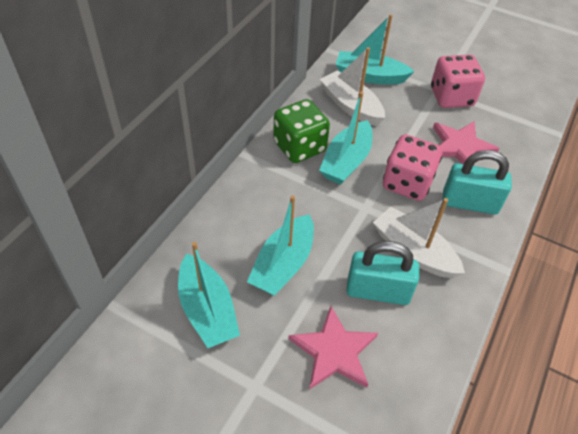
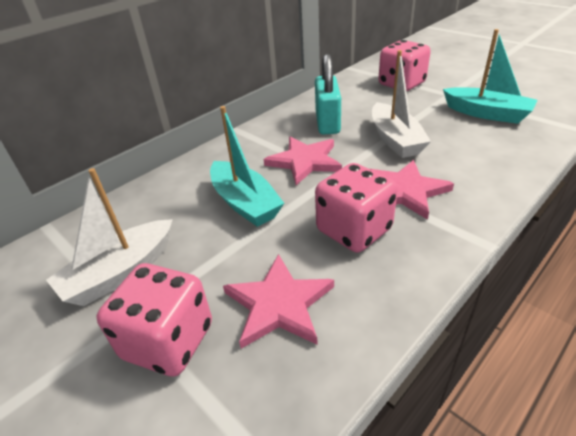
green dice: [273,99,330,163] = 1 -> none = 0
pink dice: [383,134,442,201] [431,55,485,108] = 2 -> [96,263,212,377] [315,163,398,253] [378,40,431,91] = 3
pink star: [289,306,378,390] [433,121,499,166] = 2 -> [223,254,334,349] [264,137,342,185] [370,160,454,220] = 3
turquoise boat: [178,242,240,348] [247,195,314,296] [319,92,373,185] [335,14,415,85] = 4 -> [210,106,284,227] [443,29,538,124] = 2
turquoise padlock: [346,241,419,305] [443,150,512,214] = 2 -> [315,54,341,135] = 1

